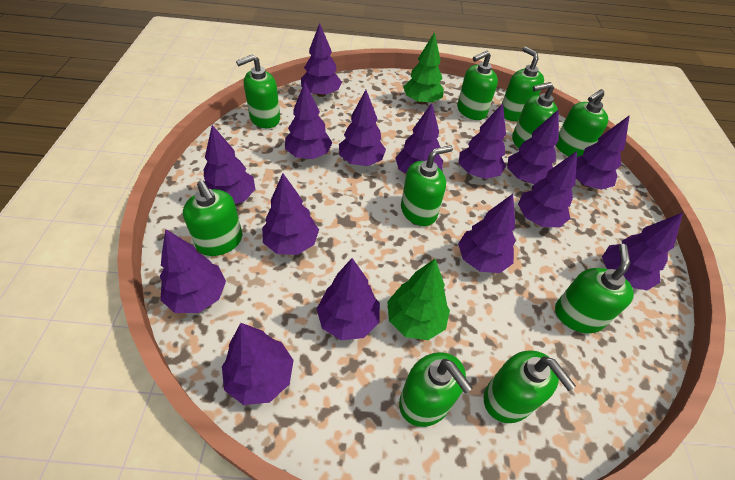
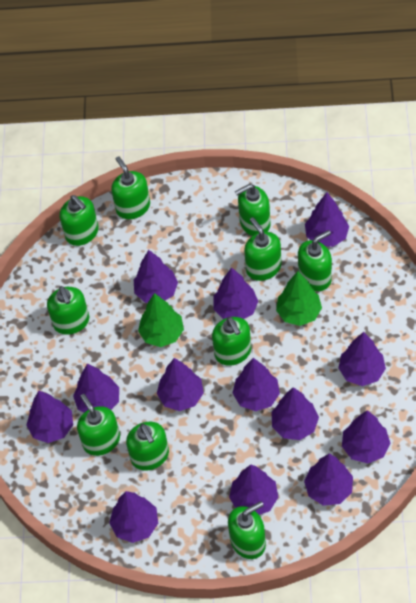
purple tree: [160,229,226,313] [204,125,255,204] [222,323,294,405] [262,173,319,255] [285,82,332,159] [301,23,342,97] [317,258,380,340] [339,90,386,166] [396,103,443,174] [458,194,516,273] [459,103,506,179] [507,109,559,184] [518,151,577,227] [576,115,630,190] [602,212,683,290] = 15 -> [26,391,73,443] [73,364,119,413] [109,491,158,543] [134,250,178,303] [157,358,204,411] [213,267,258,319] [229,465,278,515] [233,358,280,411] [271,387,319,440] [304,454,353,506] [305,192,349,247] [338,332,386,386] [342,410,390,464] = 13

